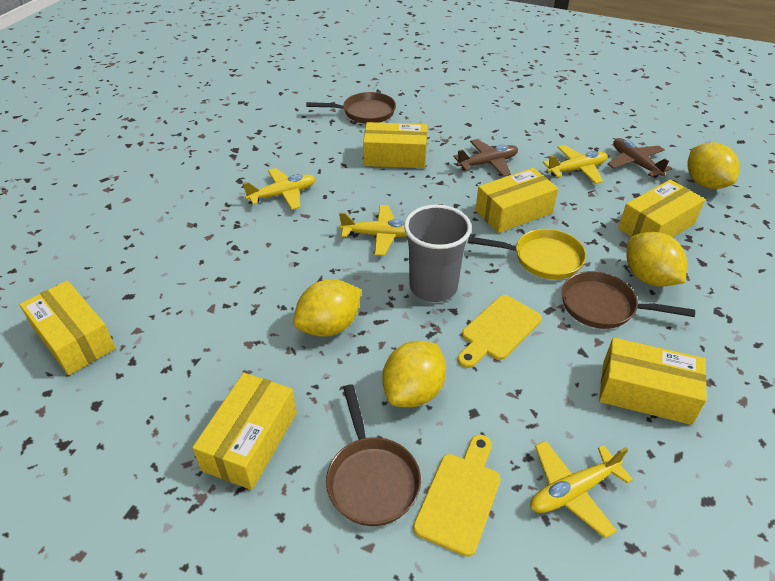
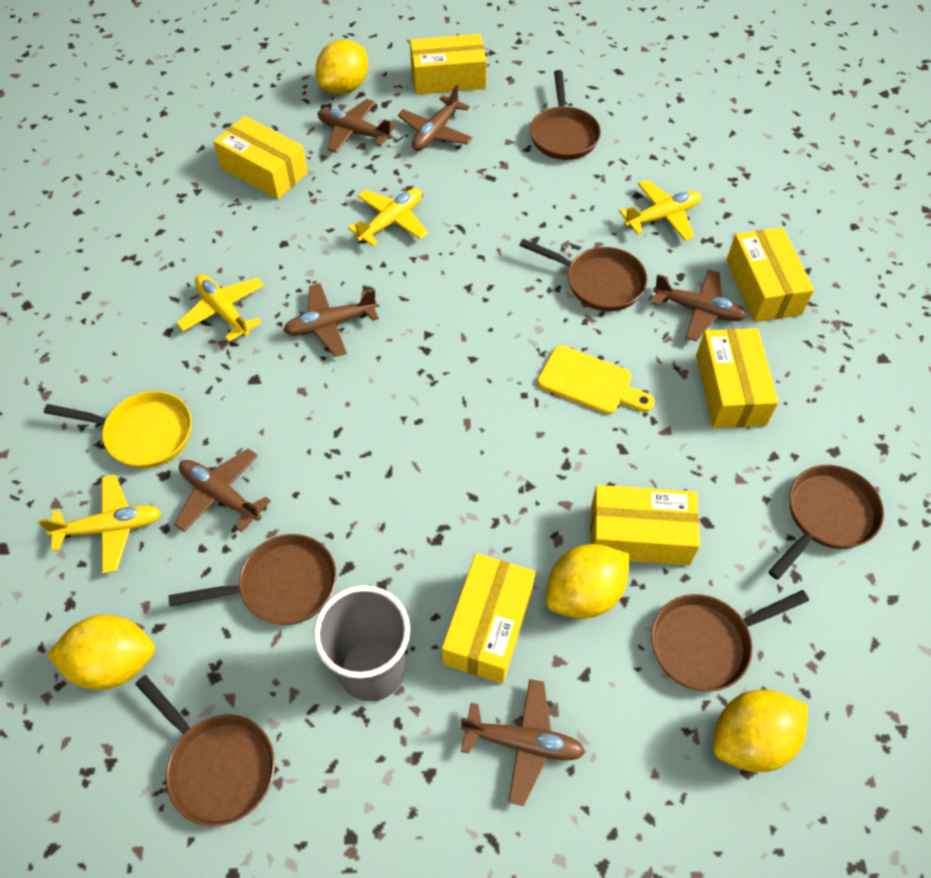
brown pan: [306,92,396,124] [326,384,421,526] [562,271,695,329] = 3 -> [135,675,275,827] [169,534,337,625] [519,239,647,311] [530,70,601,160] [651,590,809,691] [768,465,884,580] = 6
brown plane: [453,139,518,177] [607,138,672,178] = 2 -> [174,449,271,532] [283,283,379,357] [318,99,396,153] [398,85,473,151] [461,679,585,806] [652,269,747,342] = 6
yellow cutting board: [413,434,501,557] [458,295,542,368] = 2 -> [537,345,655,414] = 1

